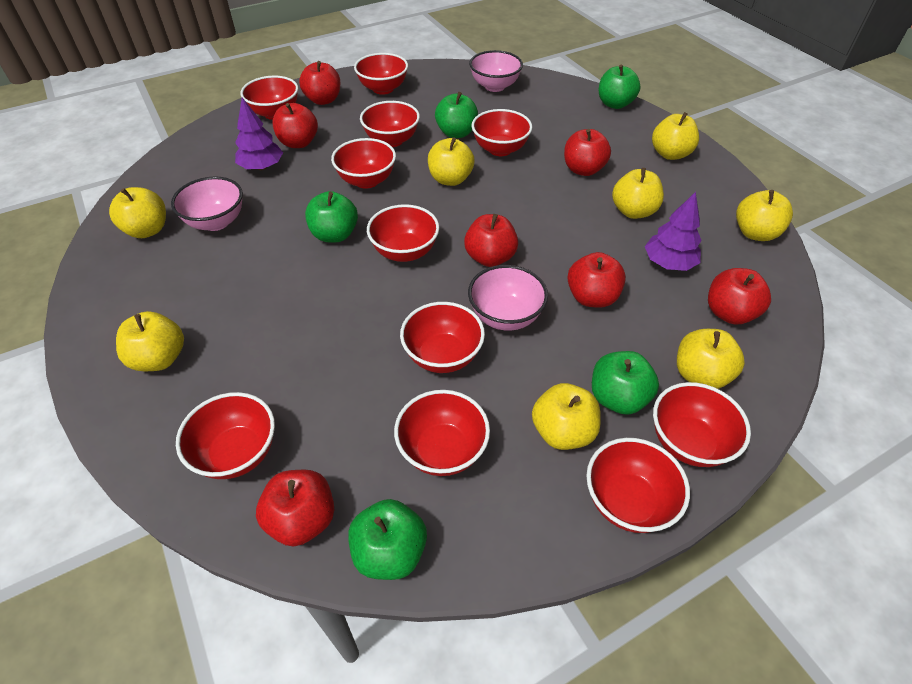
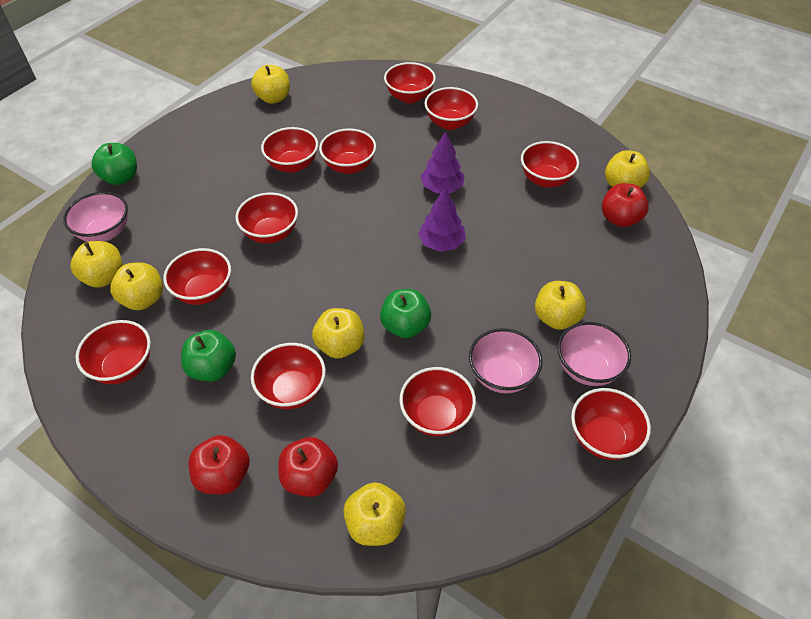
green apple: [305,191,358,243] [348,499,427,580] [435,92,478,138] [592,351,659,415] [599,64,641,109] = 5 -> [92,143,137,185] [181,330,236,381] [380,289,431,338] = 3
red apple: [256,470,334,546] [273,103,318,148] [299,61,340,105] [464,214,518,267] [564,129,611,176] [567,252,626,308] [708,268,771,324] = 7 -> [189,435,250,494] [279,437,338,497] [602,183,649,227] = 3
yellow apple: [109,187,166,238] [116,311,184,371] [428,137,474,186] [532,383,601,450] [612,168,664,219] [652,112,699,160] [677,329,745,389] [736,190,793,241] = 8 -> [70,241,123,288] [110,262,163,310] [251,65,290,104] [312,308,365,359] [343,482,406,546] [535,281,587,330] [605,150,650,188] = 7

